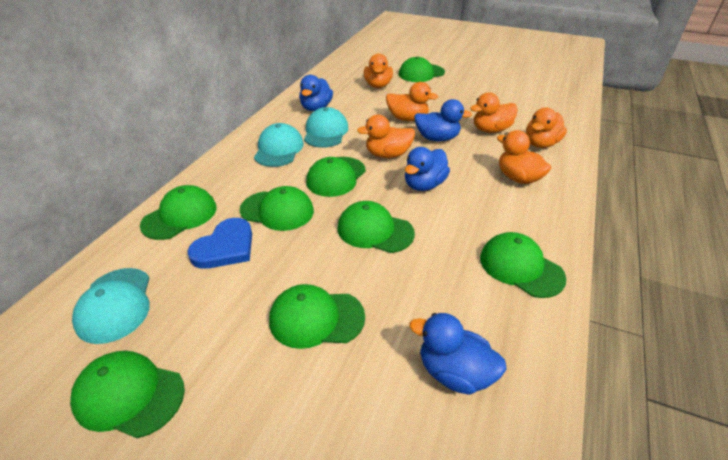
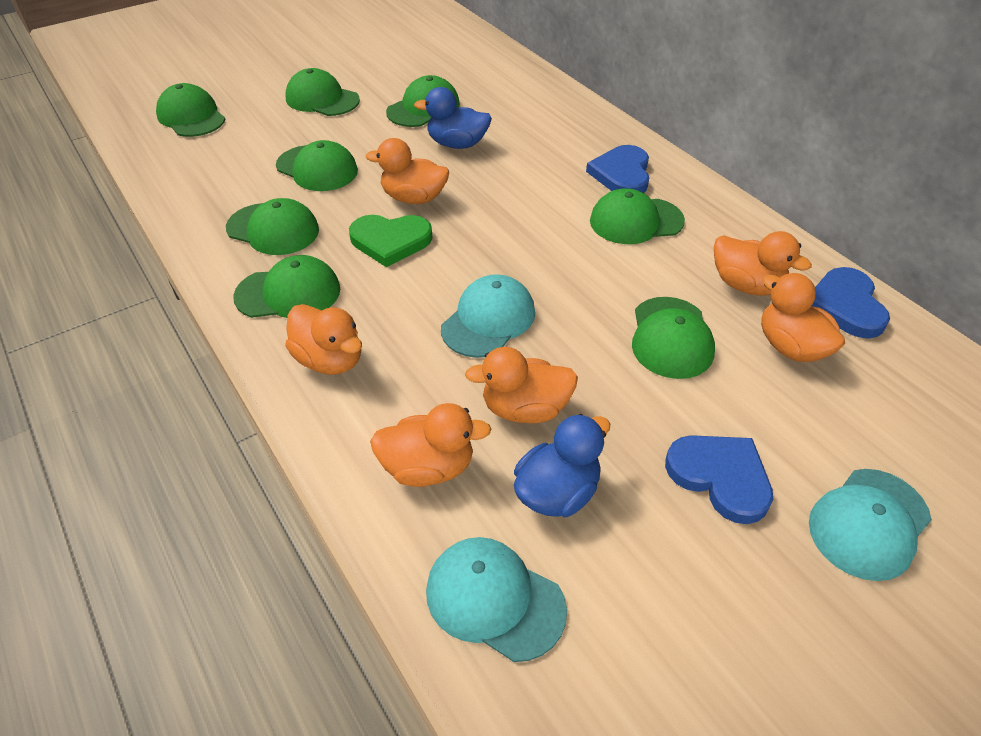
blue duck: [299,75,333,111] [405,147,450,191] [409,313,507,395] [414,99,472,142] = 4 -> [414,87,492,149] [514,414,610,517] = 2
blue heart: [187,218,252,269] = 1 -> [586,145,649,193] [665,435,773,524] [812,267,890,339] = 3
green heart: none = 0 -> [349,215,433,267] = 1

